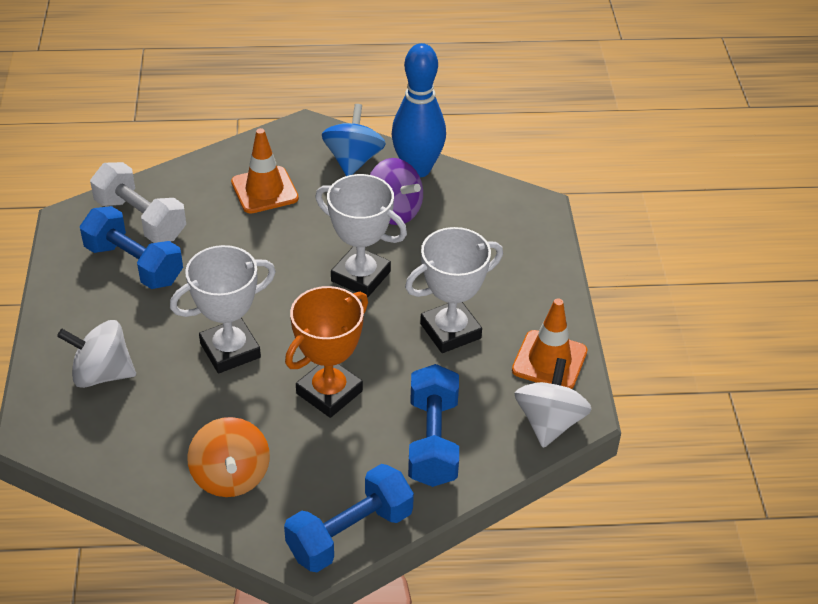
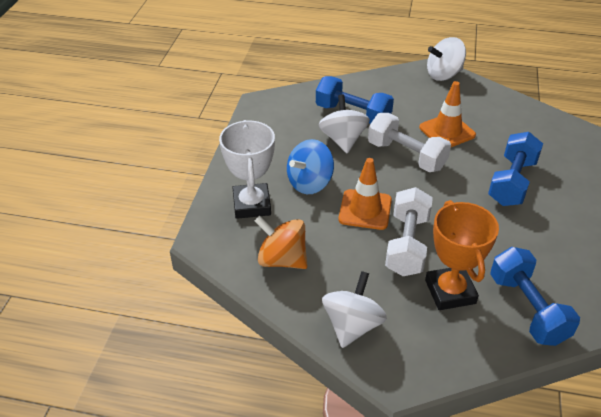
blue bowling pin: [391,43,446,178] = 1 -> none = 0
purple spinning top: [370,158,423,225] = 1 -> none = 0
white dumbbell: [90,162,186,243] = 1 -> [368,113,451,172] [385,187,433,276] = 2
white spinning top: [57,320,136,388] [515,358,592,448] = 2 -> [318,94,370,153] [322,271,387,348] [427,37,466,81] = 3
white trophy: [170,245,276,373] [315,174,407,297] [405,227,503,353] = 3 -> [219,120,275,219] = 1

